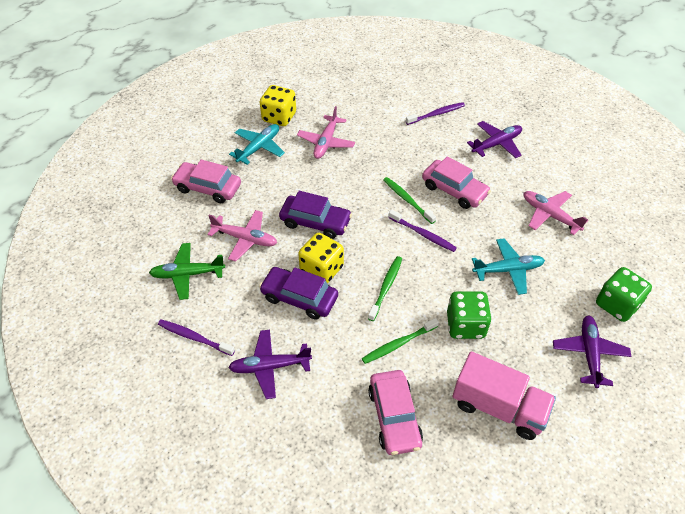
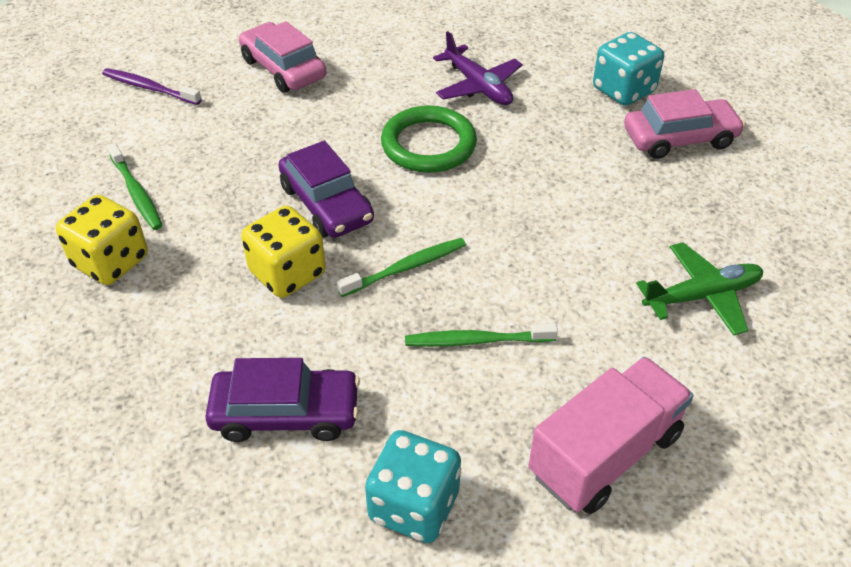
green dice: [447,291,492,339] [596,267,652,322] = 2 -> none = 0
green ring: none = 0 -> [381,105,477,173] = 1
pink car: [171,160,241,203] [368,370,423,455] [422,156,491,209] = 3 -> [239,21,327,93] [624,89,745,159] = 2
pink plane: [207,210,277,261] [297,106,355,159] [523,191,588,235] = 3 -> none = 0
purple plane: [228,330,312,399] [467,121,522,158] [553,315,631,388] = 3 -> [433,31,523,105] = 1
purple toothbrush: [158,319,235,356] [388,210,457,252] [405,102,465,125] = 3 -> [102,68,202,105] = 1
turquoise dice: none = 0 -> [365,430,461,543] [593,32,664,106] = 2
turquoise plane: [229,124,285,165] [472,238,545,295] = 2 -> none = 0

